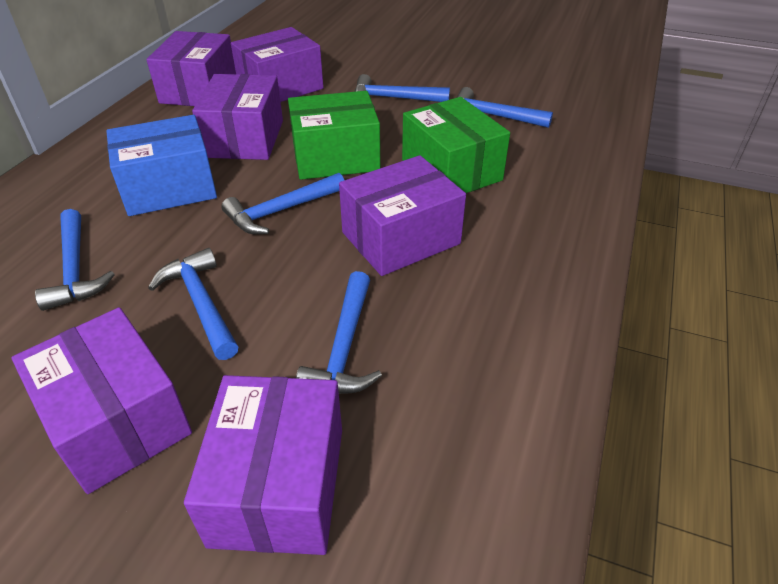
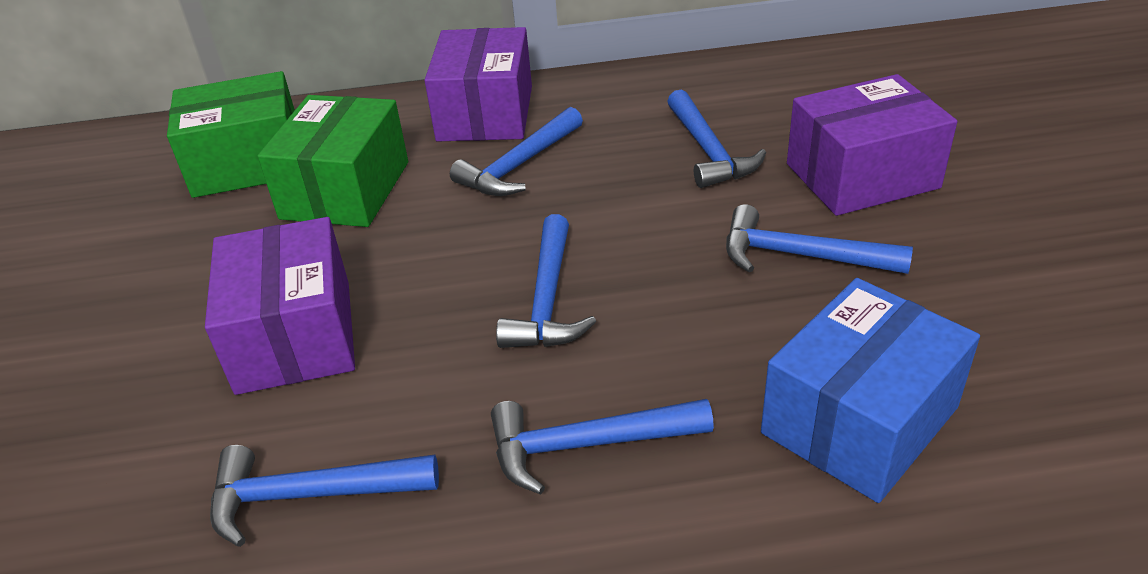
purple box: [11,307,192,494] [146,31,236,106] [184,375,342,555] [192,74,283,160] [231,27,323,102] [339,155,466,276] = 6 -> [205,217,355,395] [424,27,532,142] [787,74,957,216] = 3

